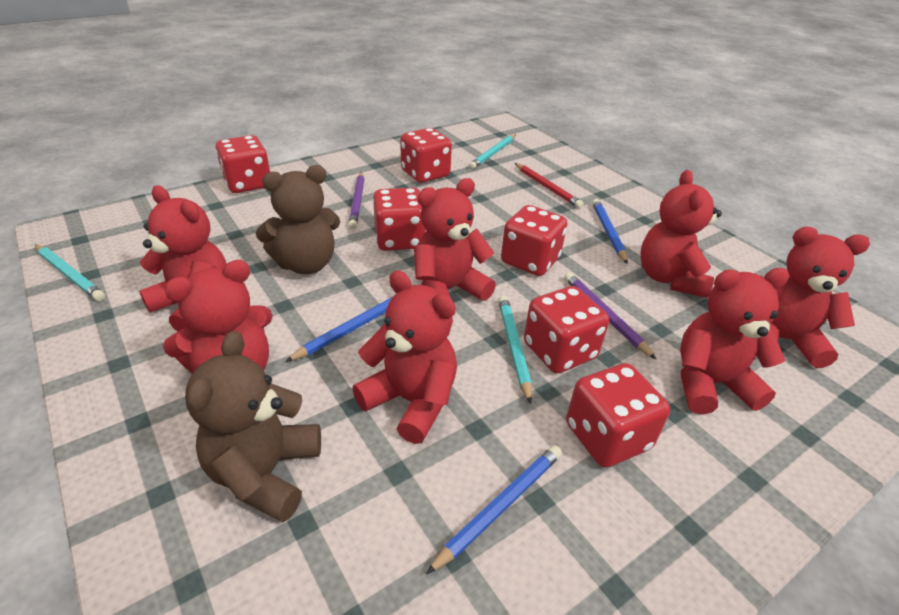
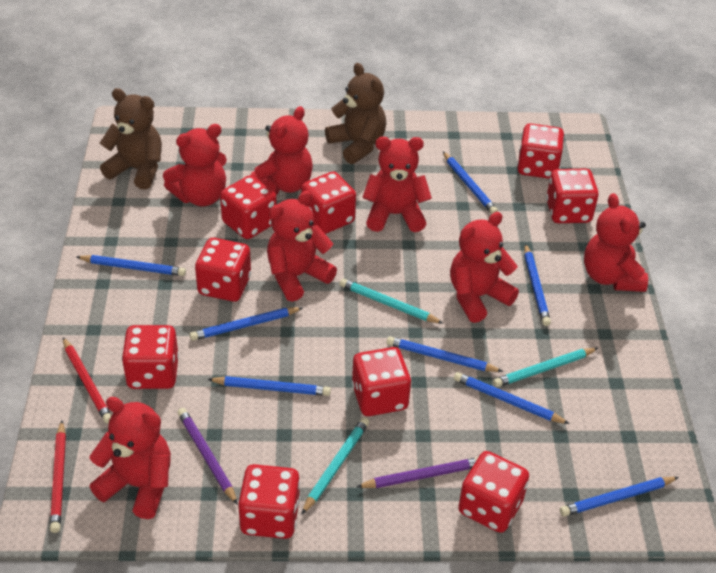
blue pencil: [285,297,393,362] [426,445,562,574] [592,199,628,264] = 3 -> [77,255,186,276] [190,307,303,341] [208,376,331,396] [387,336,503,372] [443,152,498,214] [454,372,570,424] [524,243,551,326] [560,477,679,517] = 8
red dice: [216,135,270,193] [373,188,426,251] [400,128,452,183] [501,205,567,276] [524,286,609,373] [566,363,670,468] = 6 -> [122,325,179,389] [195,238,251,302] [220,175,277,239] [238,464,300,539] [301,172,356,234] [352,347,411,416] [458,451,529,533] [517,123,564,179] [546,169,599,223] = 9
red pencil: [515,163,584,208] = 1 -> [50,421,66,533] [63,337,112,424] = 2

